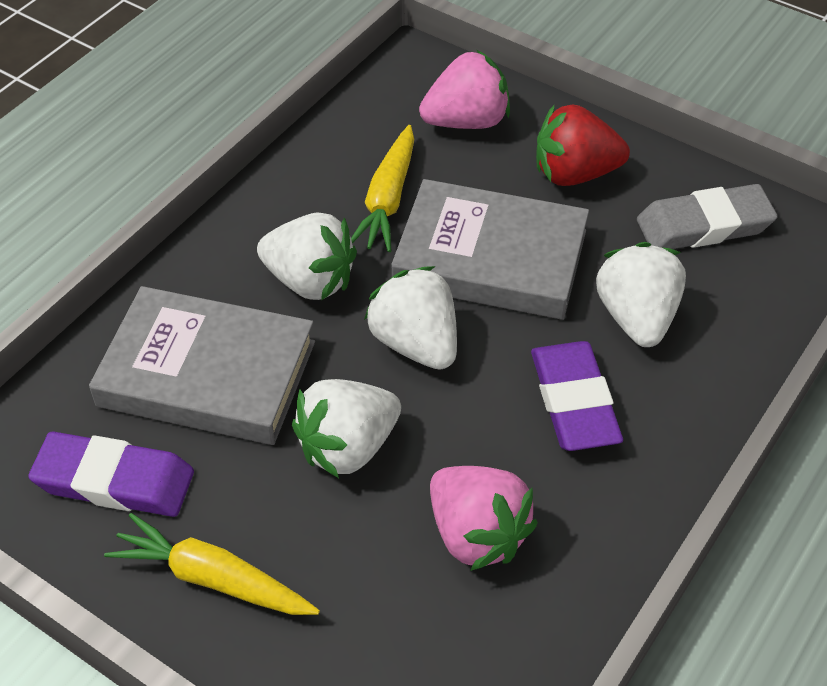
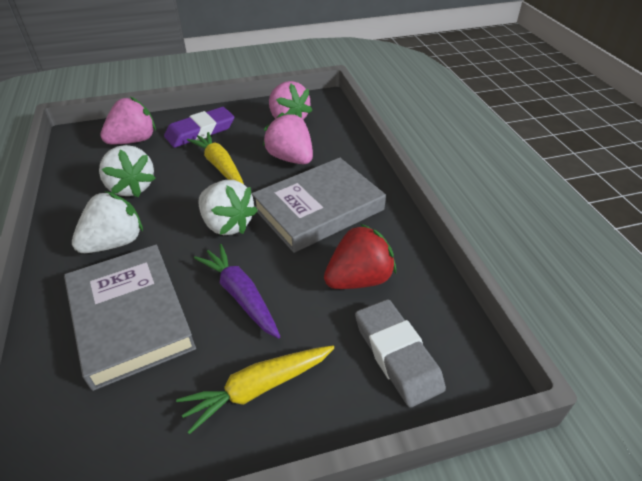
pink strawberry: [419,49,510,129] [430,466,538,571] = 2 -> [100,97,156,144] [263,112,313,164] [269,81,312,120] = 3
purple carrot: none = 0 -> [194,244,281,339] = 1
purple eraser: [28,432,194,517] [531,341,623,451] = 2 -> [164,107,234,148] = 1
white strawberry: [257,212,357,301] [292,379,401,478] [364,266,457,370] [596,242,686,347] = 4 -> [72,191,143,253] [99,145,156,197] [198,180,258,235] = 3

